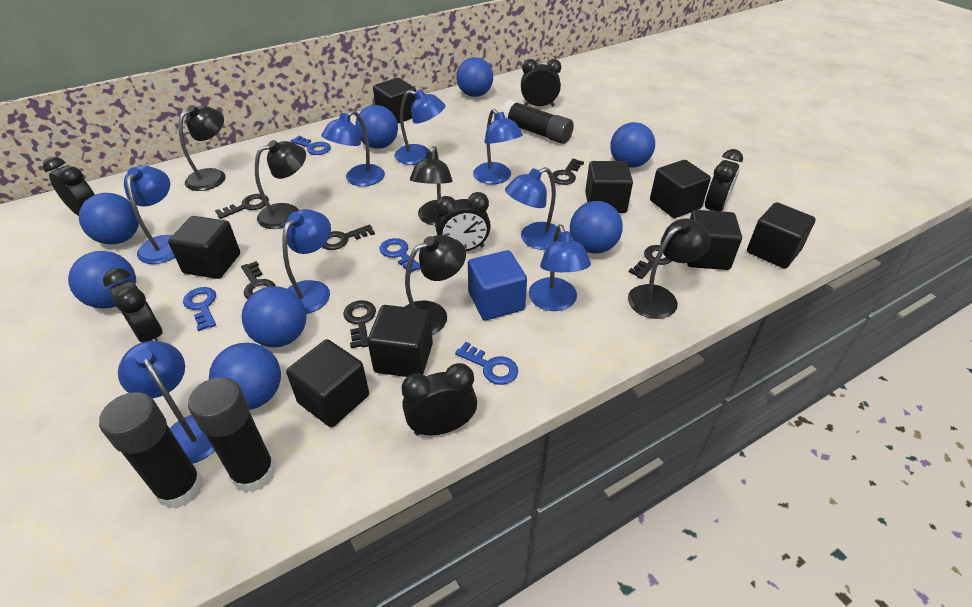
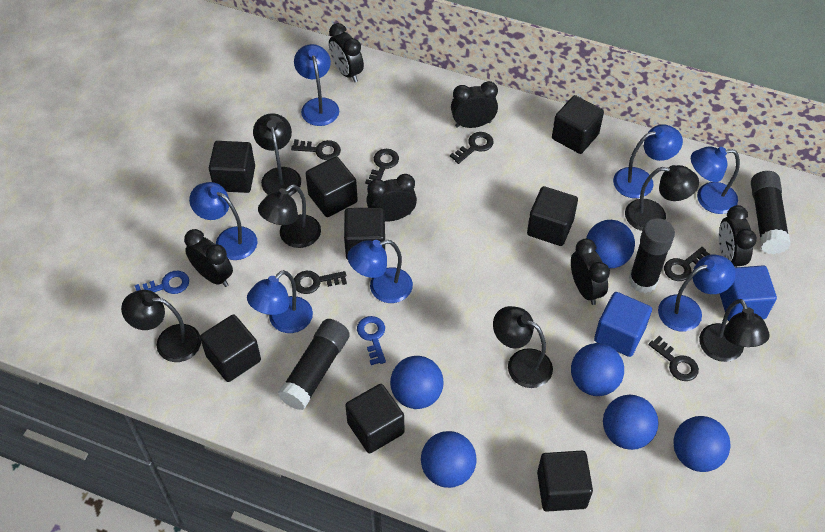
black lamp: [179,105,225,191] [255,140,306,229] [405,235,466,335] [410,146,453,225] [628,218,711,319] = 5 -> [121,290,201,362] [253,113,301,196] [258,184,321,248] [493,306,553,388] [625,165,699,231] [699,299,770,362] = 6
blue ball: [68,251,136,309] [79,193,139,244] [209,343,281,410] [242,286,306,348] [355,105,398,149] [456,57,493,97] [570,201,623,254] [610,122,655,168] = 8 -> [390,356,444,409] [421,431,477,488] [571,343,624,396] [586,220,635,269] [603,395,659,450] [673,416,731,472] = 6
blue cube: [468,250,527,320] = 1 -> [594,292,652,357] [719,265,777,321] = 2
blue key: [183,287,216,331] [291,136,331,155] [379,238,420,273] [455,342,518,385] = 4 -> [135,271,189,294] [357,316,386,365] = 2
blue lamp: [118,341,215,464] [124,166,175,264] [282,209,331,314] [321,110,385,186] [394,89,446,165] [473,109,523,184] [505,167,557,250] [529,224,591,311] = 8 -> [189,182,257,260] [247,270,313,333] [294,44,339,126] [347,240,413,303] [613,124,683,198] [658,254,736,332] [691,146,740,214] = 7

